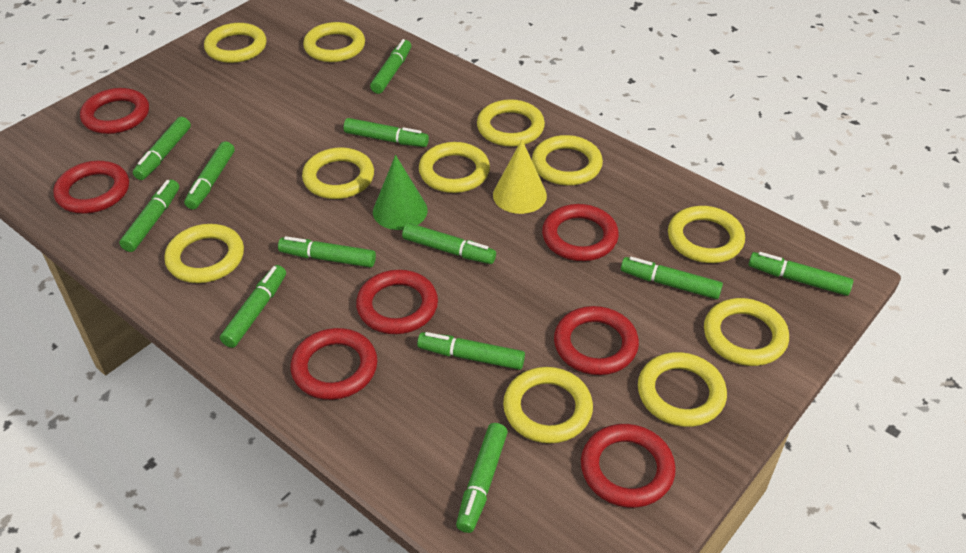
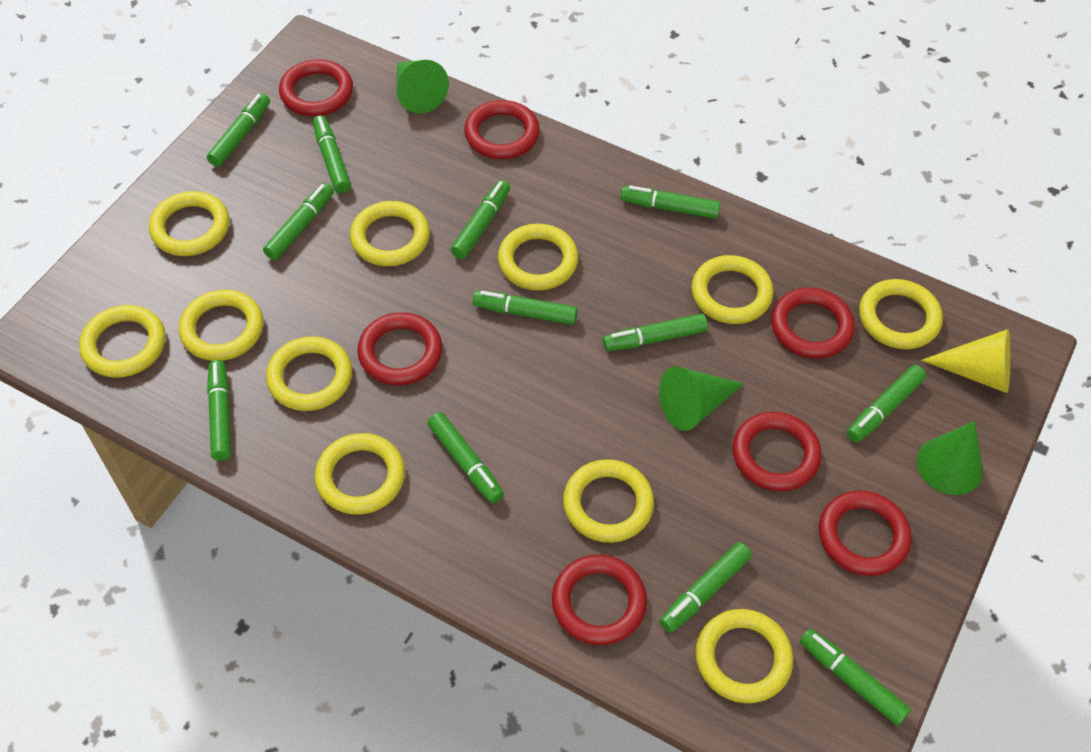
green cone: [373,155,428,230] = 1 -> [397,60,449,114] [659,366,744,431] [916,421,983,495] = 3

